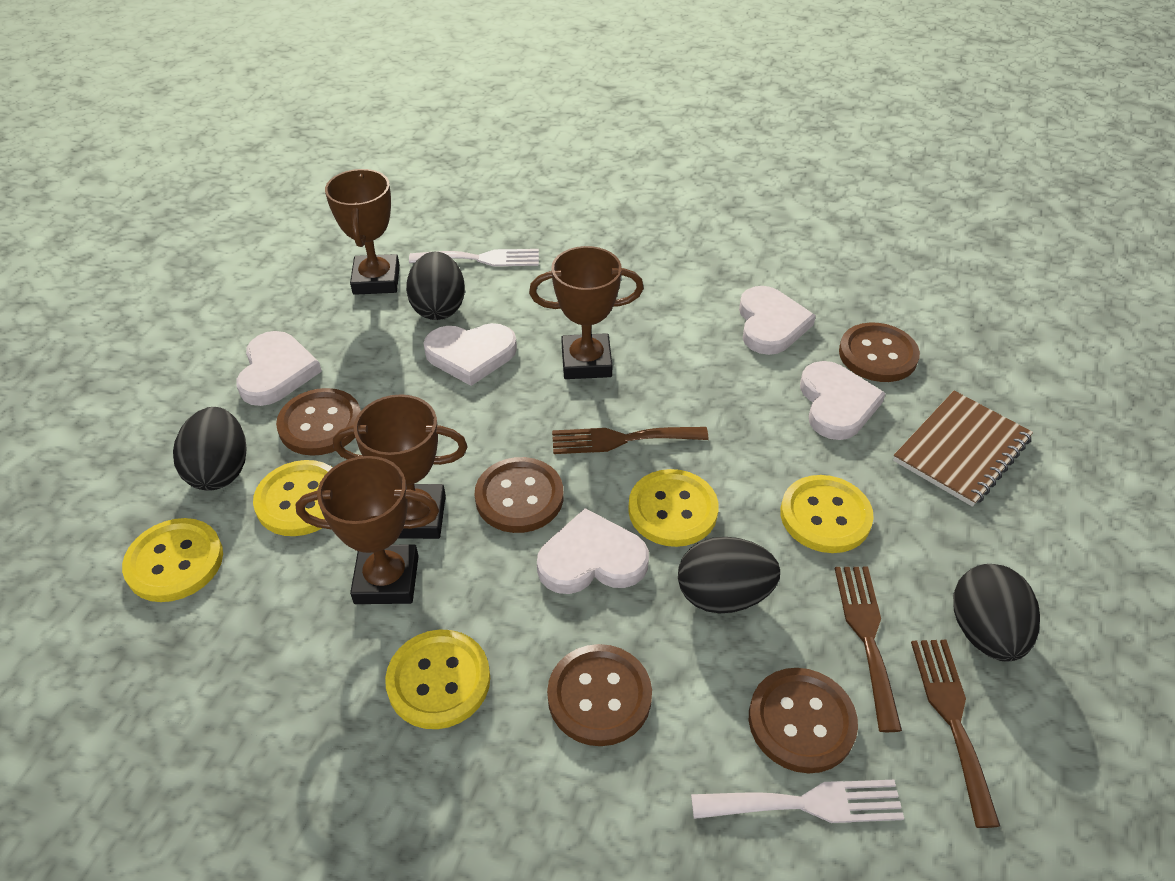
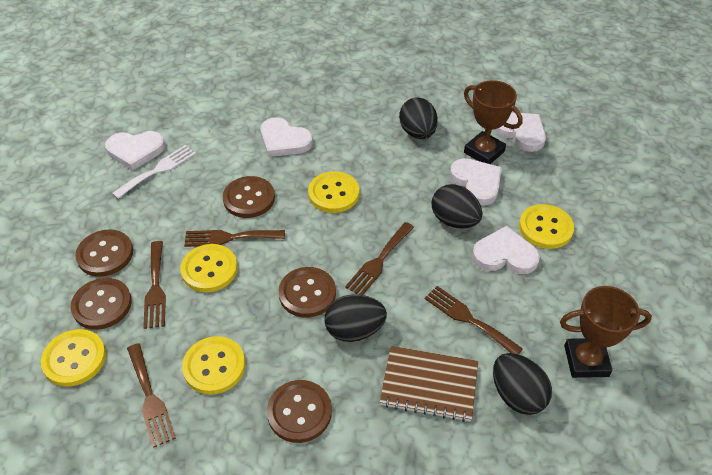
brown fork: [552,427,709,454] [835,567,902,732] [911,640,1000,828] = 3 -> [127,343,176,448] [143,241,166,329] [184,230,285,247] [345,222,414,295] [425,286,523,354] = 5
brown trophy: [296,456,439,604] [325,169,400,295] [333,394,468,539] [529,246,644,379] = 4 -> [464,80,523,164] [560,286,652,378] = 2
white fork: [409,249,539,267] [691,780,904,823] = 2 -> [112,145,196,199] = 1

